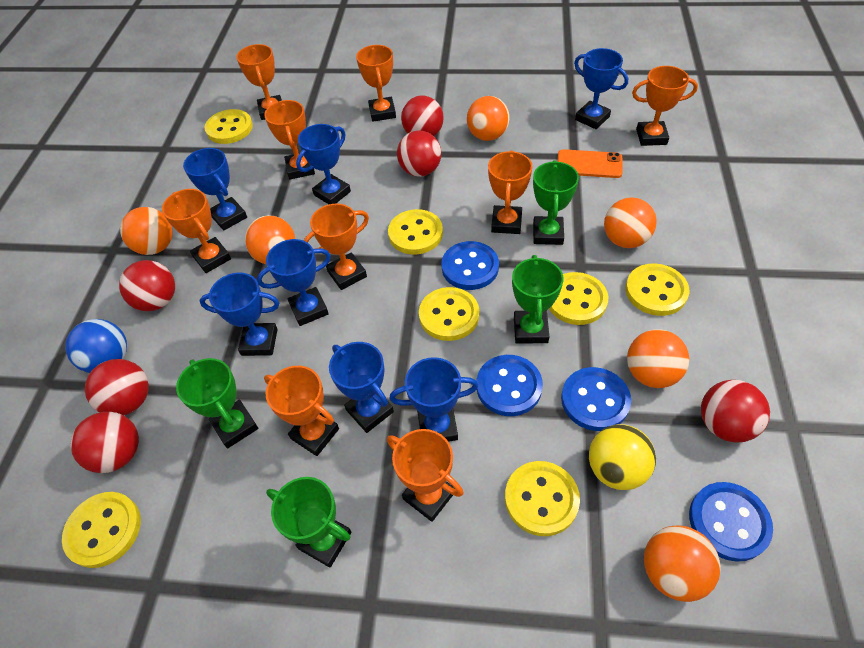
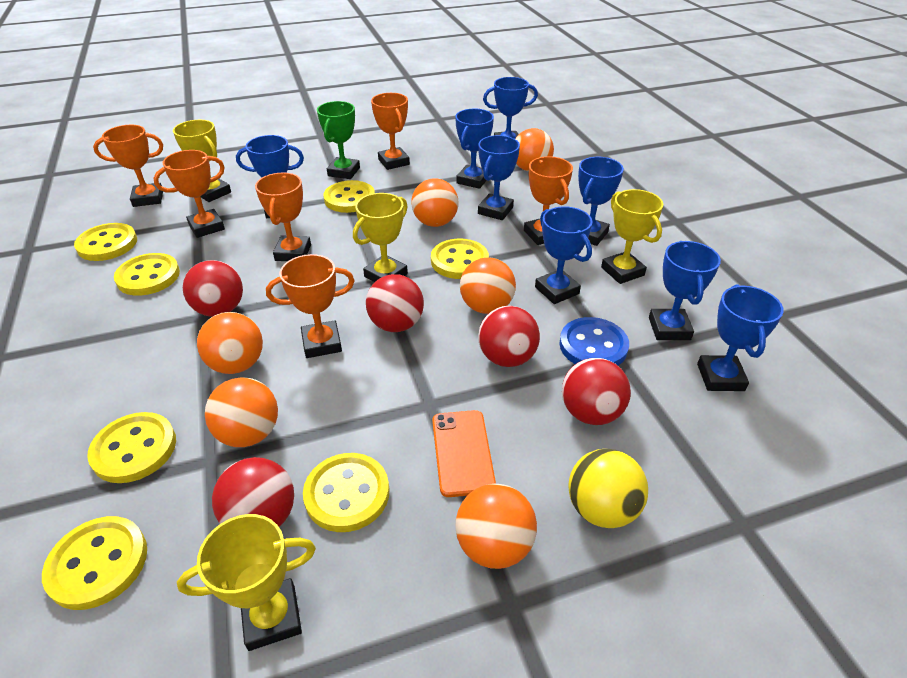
blue ball: [65,319,127,373] = 1 -> none = 0
blue button: [441,241,499,290] [476,355,543,416] [561,367,631,431] [689,482,773,561] = 4 -> [559,317,629,366] = 1
blue trophy: [183,148,247,231] [199,272,279,356] [257,239,331,326] [296,124,351,204] [329,342,394,433] [389,357,478,442] [574,48,628,129] = 7 -> [236,135,304,218] [455,109,494,189] [478,135,520,220] [483,77,538,139] [535,206,592,304] [578,157,624,246] [649,241,721,340] [697,284,784,391] = 8
green trophy: [176,358,258,448] [266,477,351,567] [512,255,563,344] [533,160,579,245] = 4 -> [317,101,360,179] = 1
orange trophy: [162,189,231,273] [236,44,282,120] [264,100,315,180] [264,366,339,456] [304,203,369,290] [356,45,396,122] [387,429,463,522] [488,150,532,234] [632,66,698,146] = 9 -> [93,125,163,207] [153,150,225,238] [255,173,311,261] [266,254,355,358] [371,93,410,170] [524,156,573,245] = 6
red ball: [70,412,139,473] [85,359,149,415] [119,260,175,311] [397,130,441,177] [401,95,444,136] [701,380,770,443] = 6 -> [183,260,243,317] [212,457,294,527] [366,274,424,332] [478,306,540,367] [562,358,631,425] = 5
yellow trophy: none = 0 -> [173,120,231,202] [177,514,316,651] [353,193,408,282] [601,189,663,284] = 4

